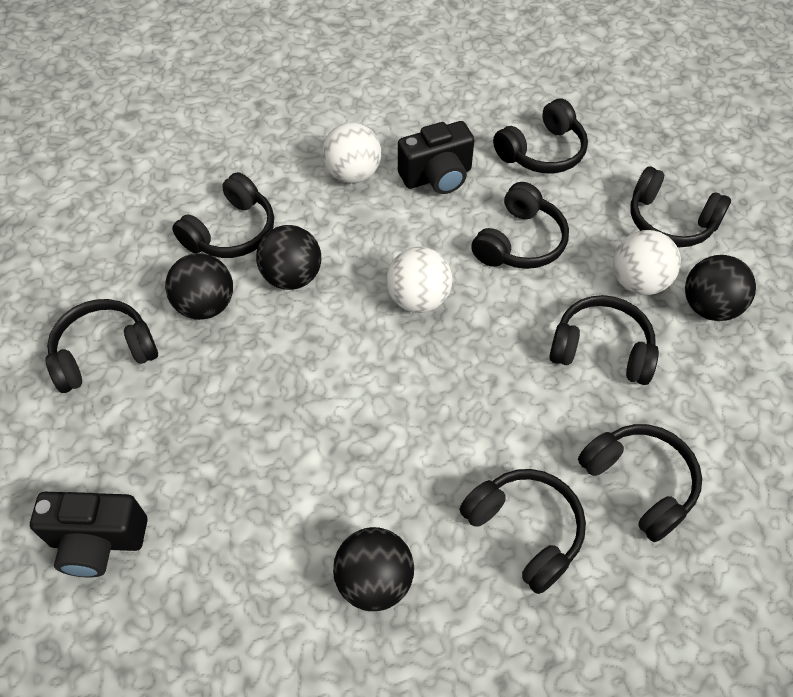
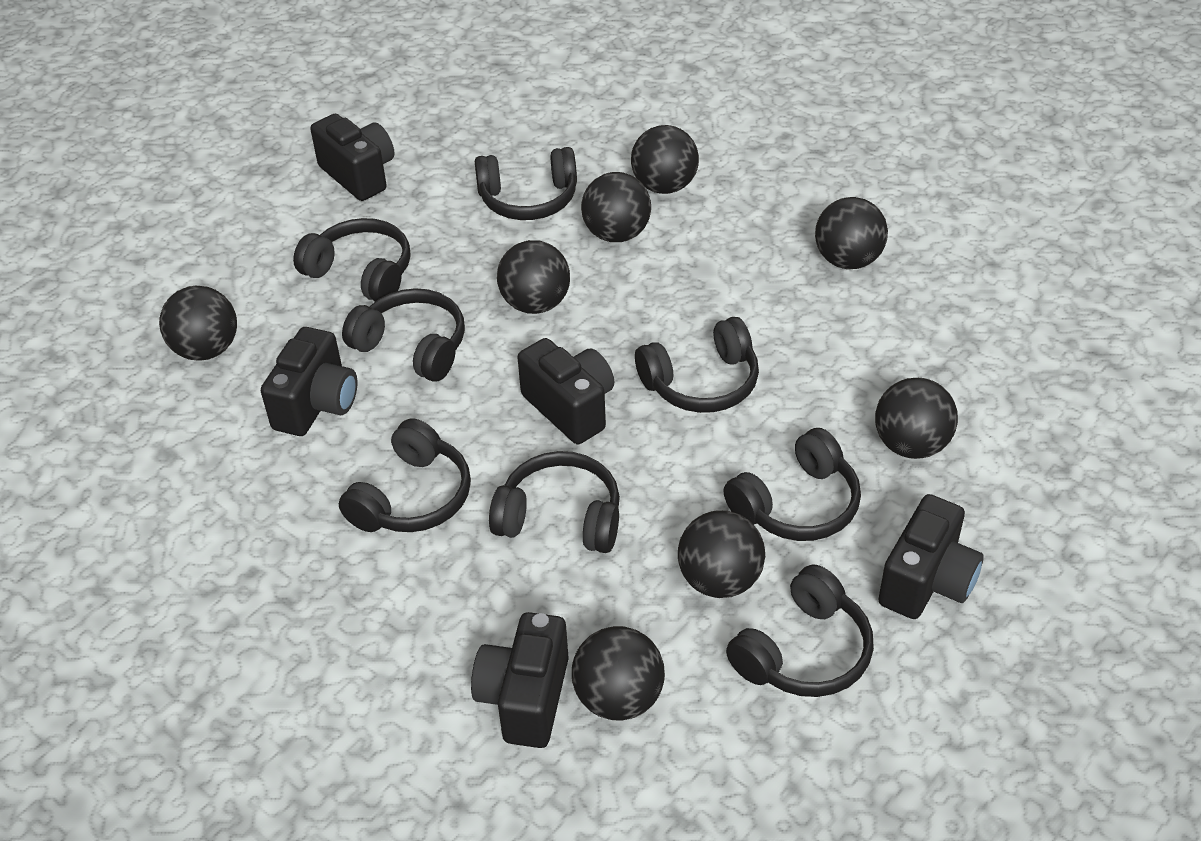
black ball: [165,253,233,320] [256,225,321,290] [333,527,414,611] [685,255,756,321] = 4 -> [159,286,237,361] [497,240,570,314] [572,626,665,721] [581,172,651,242] [631,125,699,194] [678,510,765,598] [815,197,888,269] [875,378,958,459] = 8
black camera: [30,492,148,577] [398,121,474,194] = 2 -> [261,327,357,436] [310,114,394,201] [471,612,569,748] [517,338,614,444] [878,494,984,619] = 5
white ball: [322,123,381,183] [387,247,452,313] [613,230,681,295] = 3 -> none = 0

